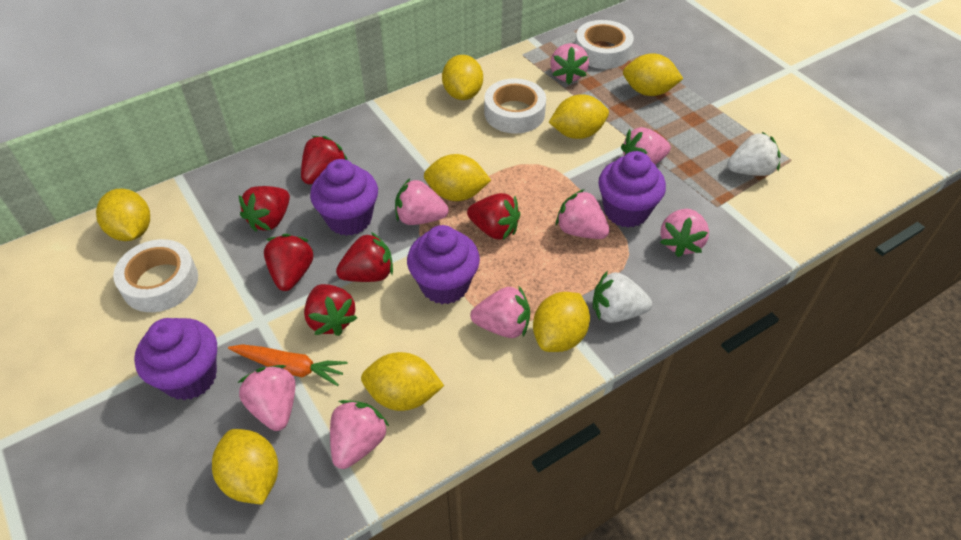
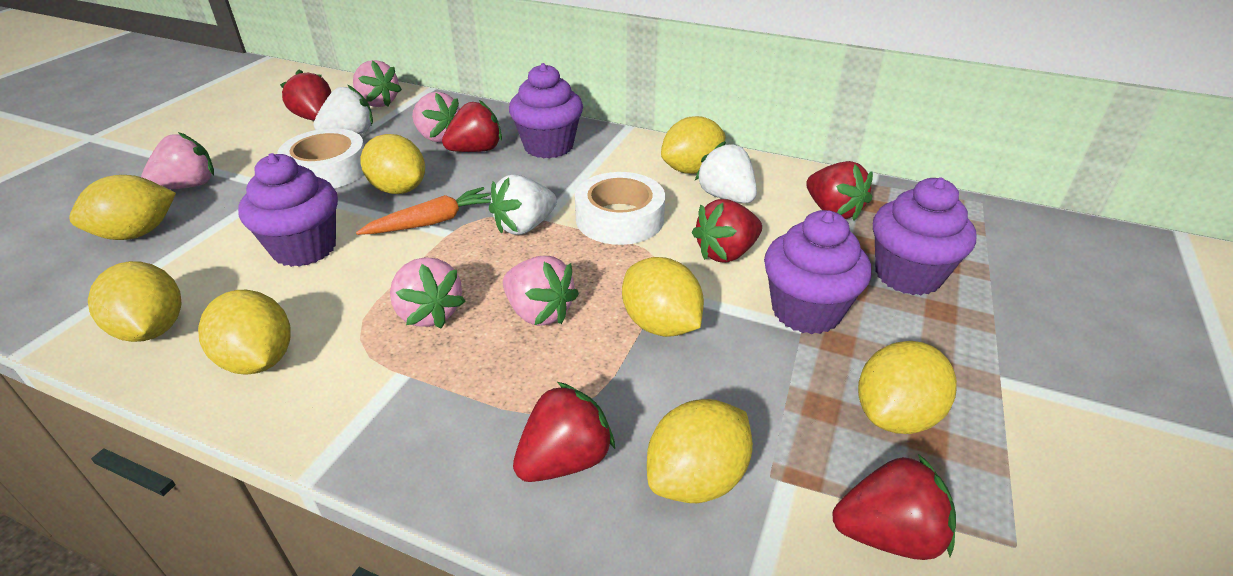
pink strawberry: [238,365,295,431] [330,400,389,469] [395,178,449,225] [470,286,530,338] [550,43,589,85] [556,189,610,239] [621,127,671,165] [660,209,709,257] = 8 -> [141,132,214,189] [353,60,402,107] [390,257,466,329] [412,92,460,143] [503,256,579,326] = 5
white strawberry: [593,270,652,323] [727,132,781,176] = 2 -> [313,85,373,134] [489,174,557,235] [695,141,757,203] = 3
white tape: [113,239,198,312] [484,78,546,134] [575,20,634,69] = 3 -> [277,128,364,188] [575,172,665,245] = 2

